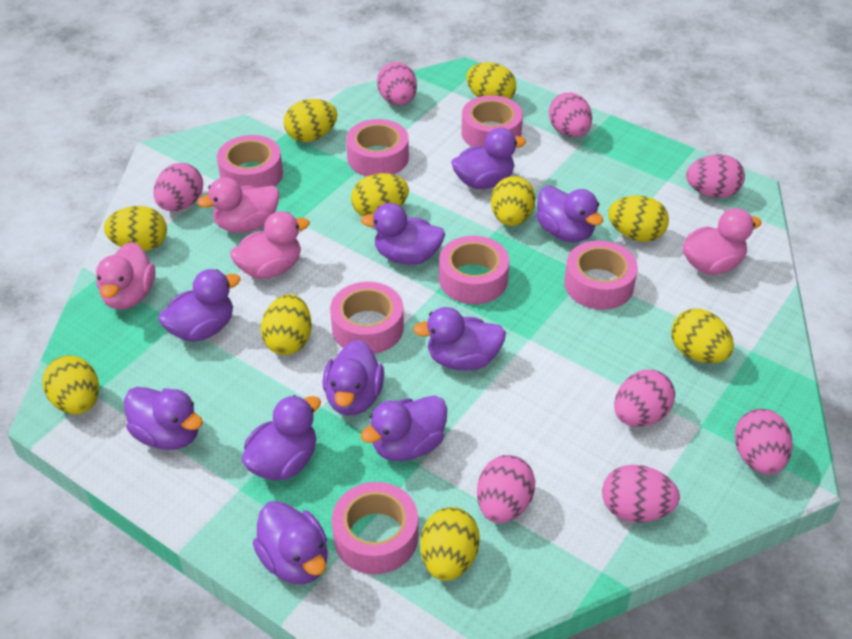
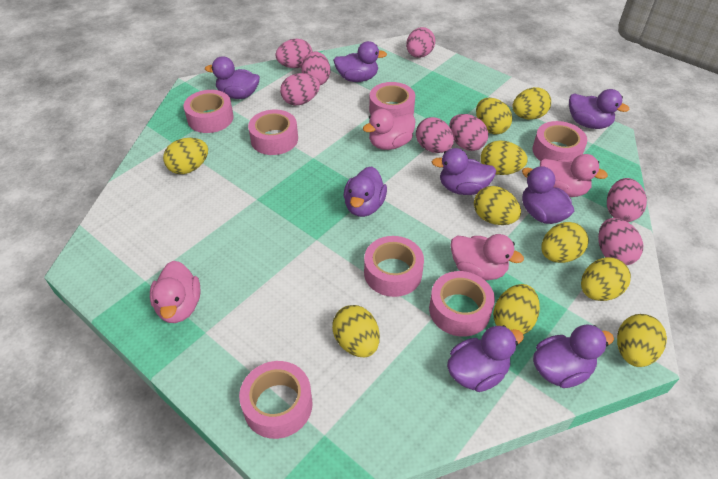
purple duck: [124,387,203,450] [158,269,241,342] [242,395,321,480] [253,501,328,584] [323,339,384,416] [361,203,445,265] [361,396,447,461] [413,307,506,370] [451,128,526,189] [536,186,603,242] = 10 -> [205,56,260,99] [333,41,387,82] [344,166,387,217] [432,148,496,195] [447,325,524,392] [522,166,574,224] [533,324,614,388] [569,89,629,129] = 8

